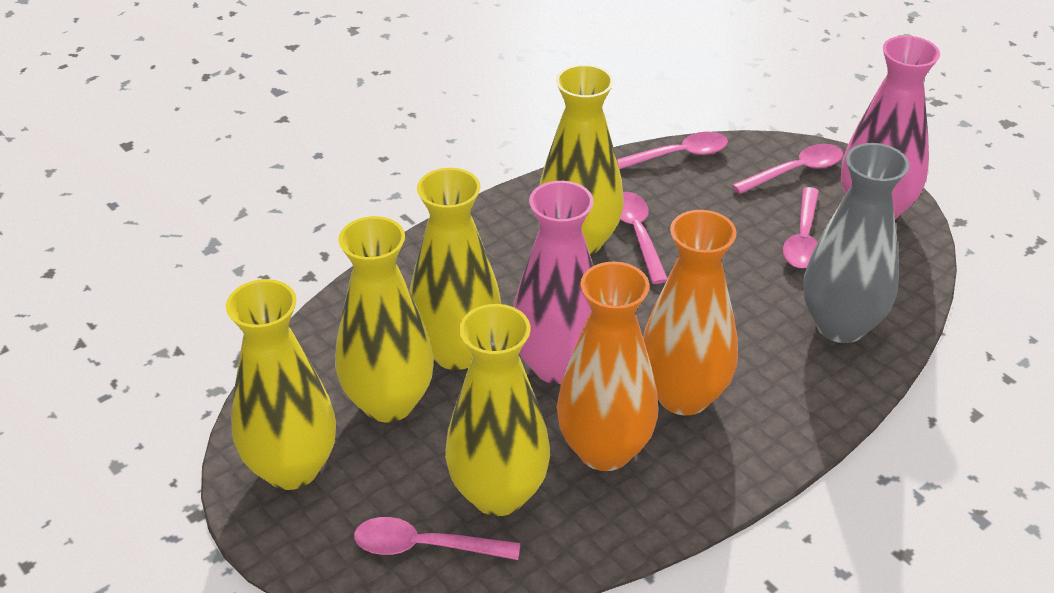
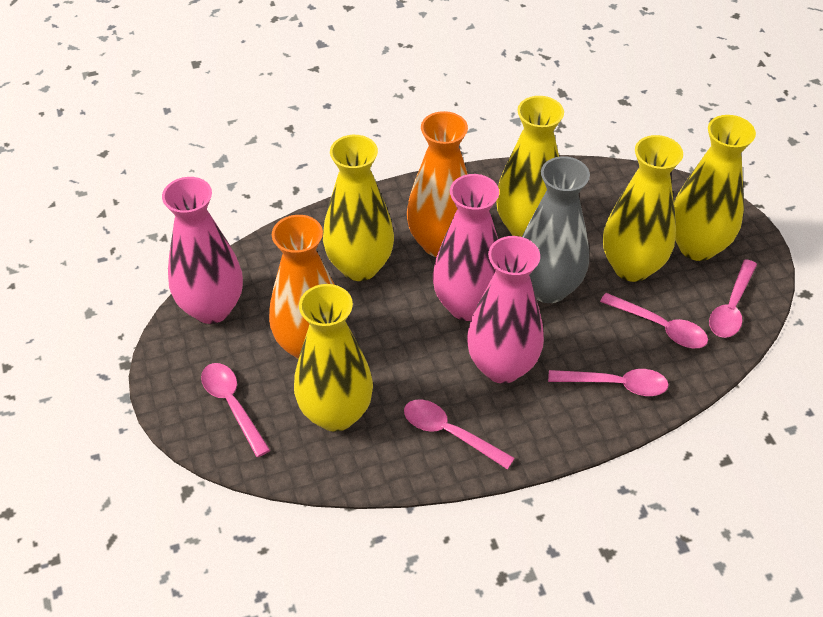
pink vase: [513,181,594,384] [841,36,940,220] = 2 -> [162,177,243,324] [433,174,499,321] [467,236,544,384] = 3

